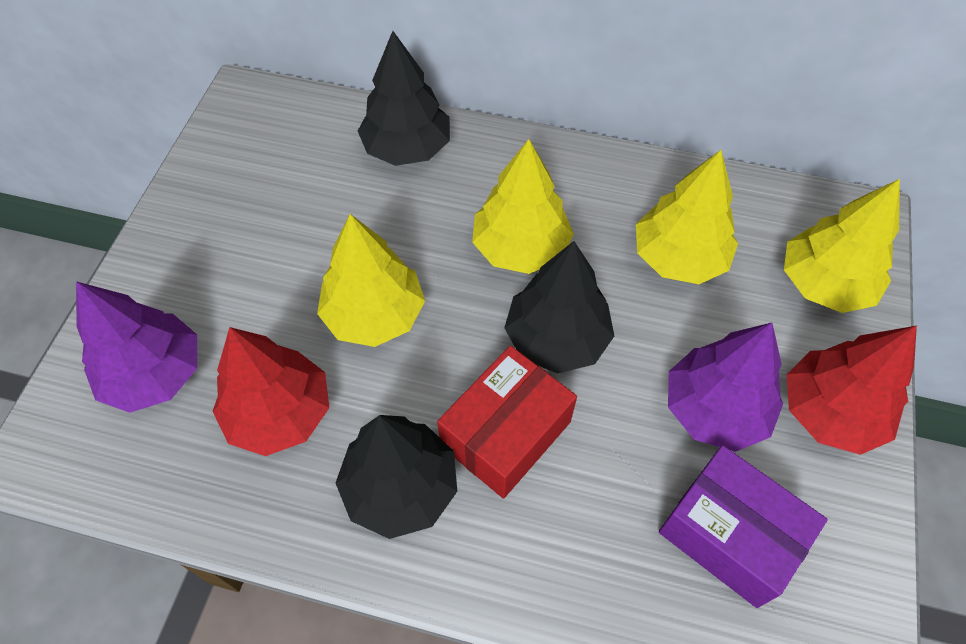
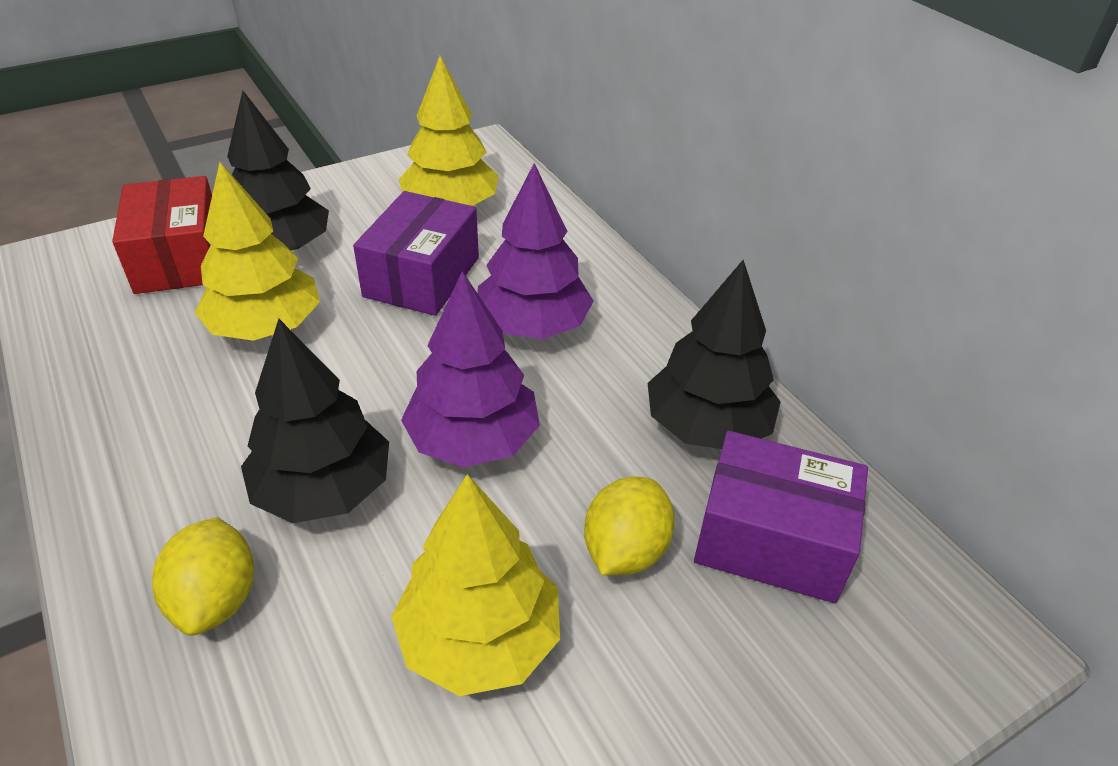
purple box: [659,445,828,608] = 1 -> [353,191,479,316] [694,431,868,603] = 2
red tree: [213,327,329,456] [787,326,917,455] = 2 -> none = 0
yellow lemon: none = 0 -> [152,517,254,636] [584,477,675,575] = 2
yellow tree: [317,214,425,347] [472,139,574,274] [636,150,738,284] [784,179,900,313] = 4 -> [194,162,320,341] [391,474,560,696] [399,56,499,206] = 3

